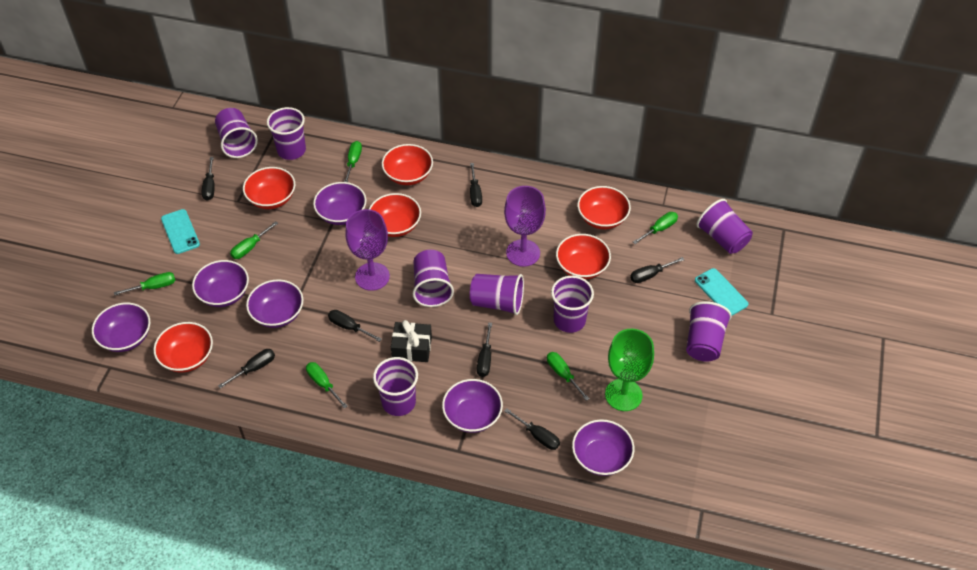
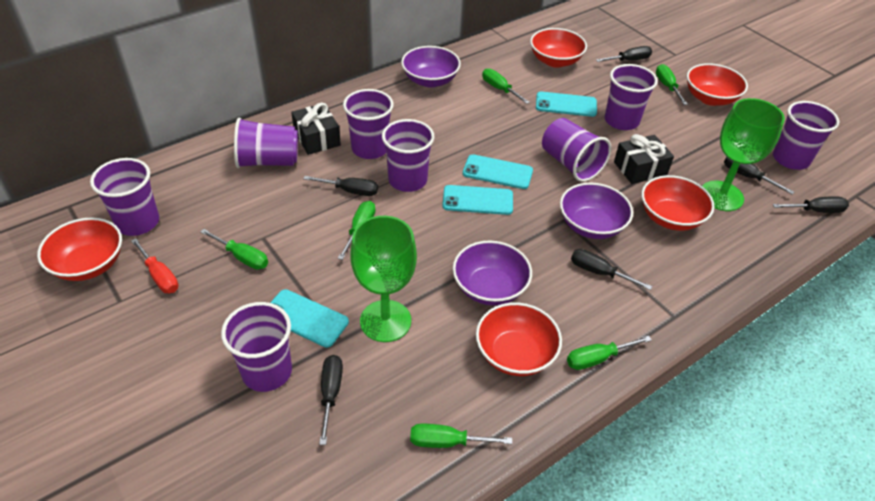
black gift: [391,320,432,362] = 1 -> [291,103,341,155] [614,134,674,184] = 2
black screwdriver: [201,157,215,201] [218,349,275,388] [328,310,382,342] [470,163,482,207] [477,322,492,377] [504,408,560,450] [630,257,684,283] = 7 -> [303,176,378,196] [319,355,343,445] [571,249,652,290] [596,46,652,62] [724,157,794,194] [773,196,849,213] = 6
green goblet: [605,329,654,411] = 1 -> [350,216,417,342] [702,98,785,211] = 2
purple bowl: [92,302,150,352] [192,260,249,307] [246,279,303,328] [313,182,366,225] [442,379,503,433] [572,419,634,476] = 6 -> [401,46,461,88] [453,241,532,305] [560,182,633,239] = 3
purple goblet: [345,209,390,291] [504,186,546,267] = 2 -> none = 0
red bowl: [153,322,213,372] [243,167,295,209] [369,193,421,237] [382,144,433,185] [556,234,611,280] [577,186,631,229] = 6 -> [37,218,122,281] [476,302,562,376] [530,28,587,68] [641,175,715,231] [687,63,748,106] = 5
red screwdriver: none = 0 -> [131,238,179,293] = 1
turquoise phone: [161,209,200,254] [695,268,748,316] = 2 -> [270,289,349,348] [442,185,513,215] [463,154,533,189] [536,91,597,117] = 4

